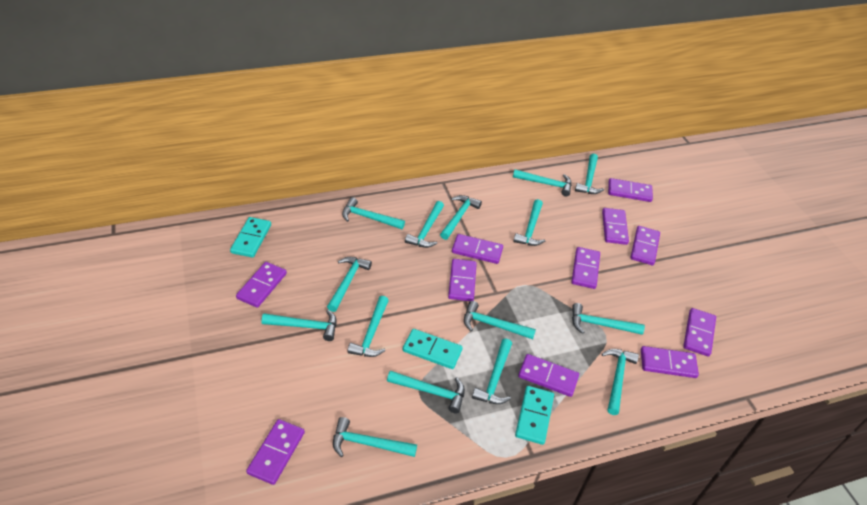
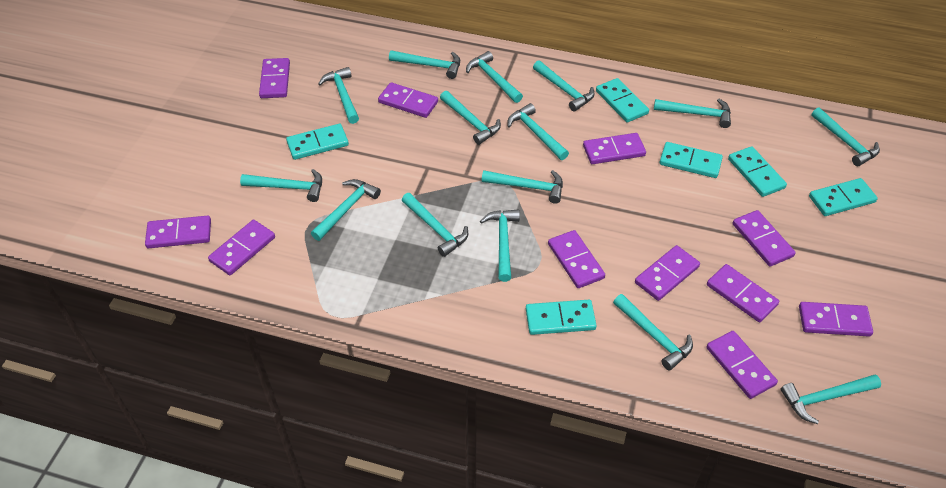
turquoise domino: [230,217,271,258] [403,329,463,369] [515,386,554,445] = 3 -> [286,124,349,160] [526,300,597,335] [596,78,649,122] [660,142,723,178] [728,146,787,197] [809,178,878,216] = 6

